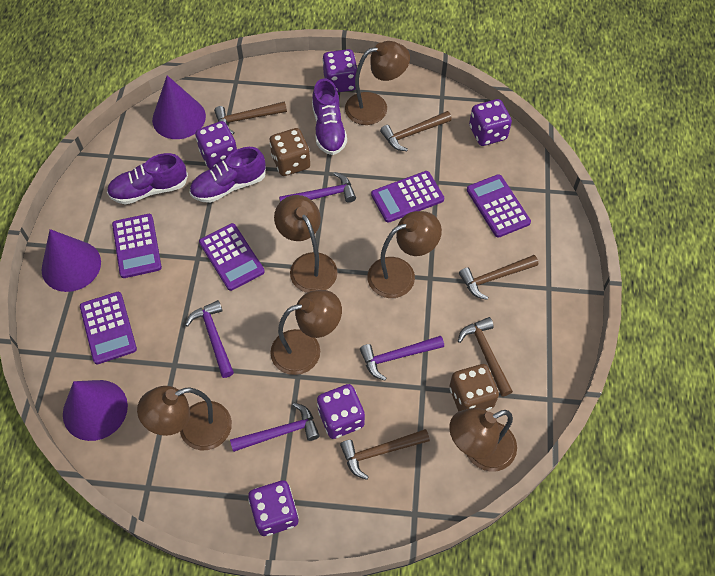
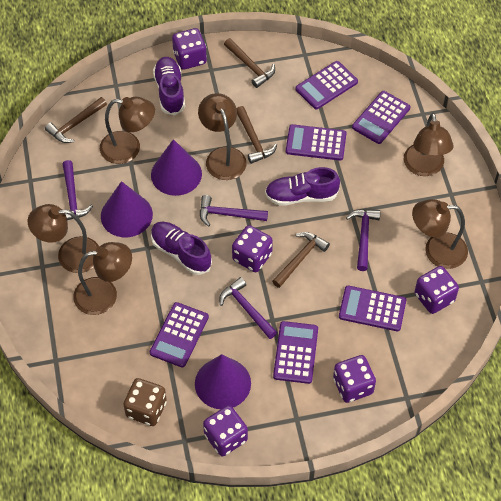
brown dice: [270,128,310,176] [449,364,499,412] = 2 -> [124,378,167,426] = 1
brown hammer: [214,101,287,134] [340,429,430,480] [380,111,452,151] [458,317,513,397] [459,255,538,300] = 5 -> [45,97,107,143] [224,38,275,88] [236,106,277,164] [272,232,330,288] = 4
purple calculator: [80,292,137,364] [112,214,162,278] [199,223,265,291] [371,171,444,223] [467,174,531,238] = 5 -> [150,302,209,368] [273,321,318,384] [286,124,346,161] [296,61,358,109] [339,286,406,331] [352,91,410,144] = 6

